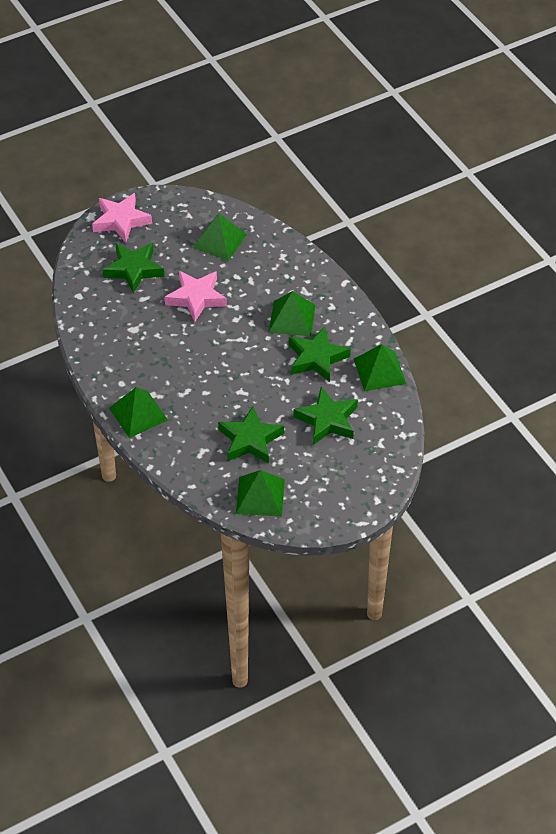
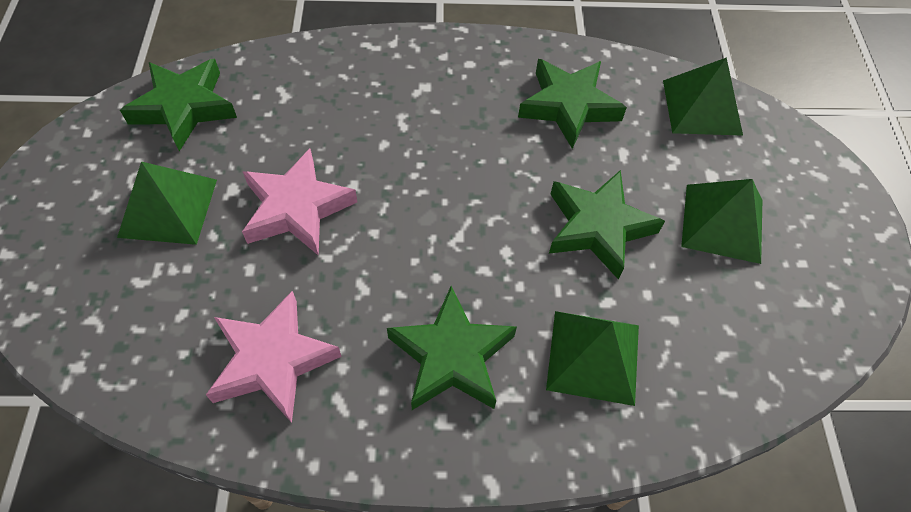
green pyramid: [109,387,168,438] [192,213,247,261] [236,470,285,516] [269,291,316,336] [354,344,406,391] = 5 -> [117,162,217,245] [546,311,639,406] [663,57,743,136] [681,179,762,264] = 4

